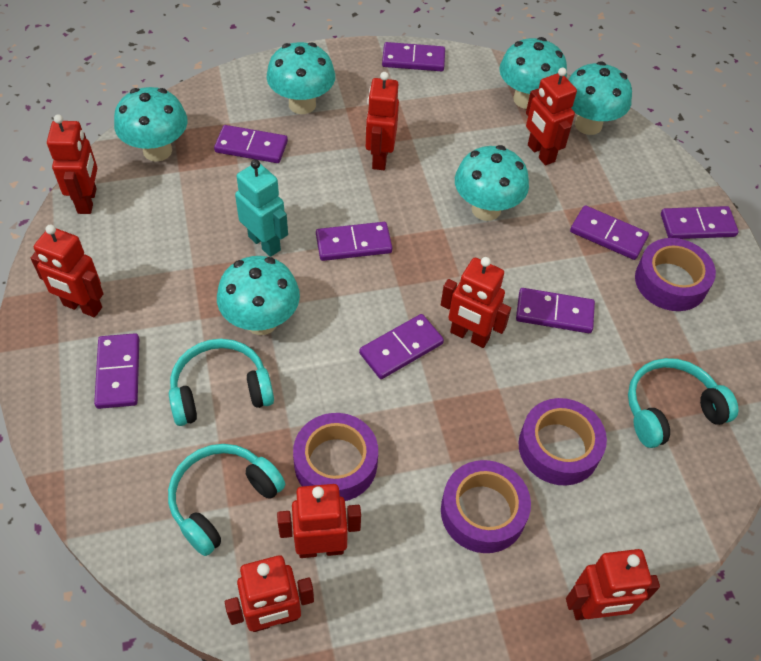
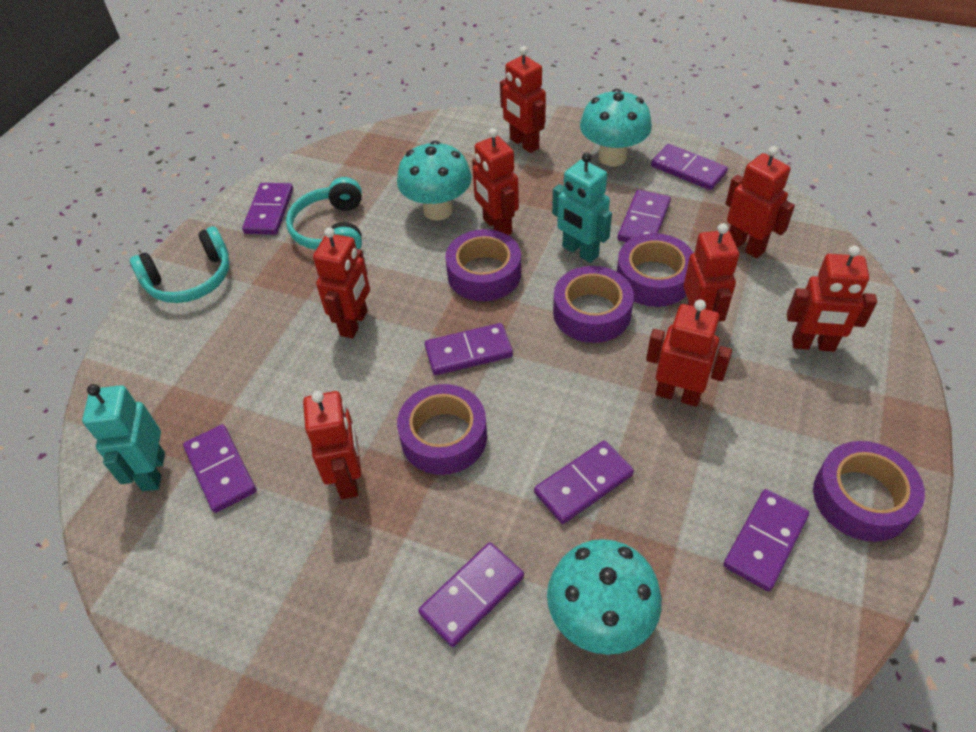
purple tape: [293,413,378,501] [441,460,531,553] [518,398,607,485] [635,238,716,311] = 4 -> [397,384,487,475] [445,229,521,301] [553,266,634,343] [617,233,693,307] [813,441,925,542] = 5
turquoise headphones: [168,444,285,556] [169,339,274,426] [628,358,738,448] = 3 -> [130,226,230,303] [286,177,362,250] = 2
turquoise mushroom: [114,87,188,162] [217,256,300,335] [267,42,335,114] [455,145,529,221] [499,37,567,109] [568,61,632,135] = 6 -> [397,140,472,221] [547,539,662,655] [580,89,652,166] = 3
turquoise robot: [235,159,288,257] = 1 -> [82,384,165,491] [552,152,612,263] = 2

